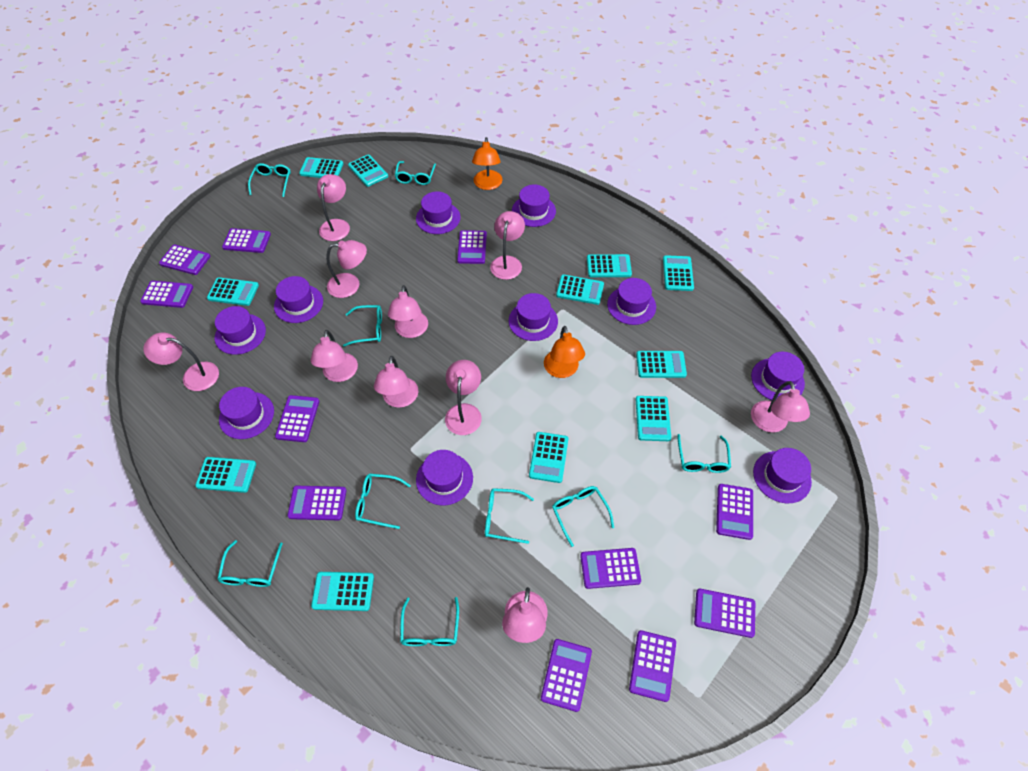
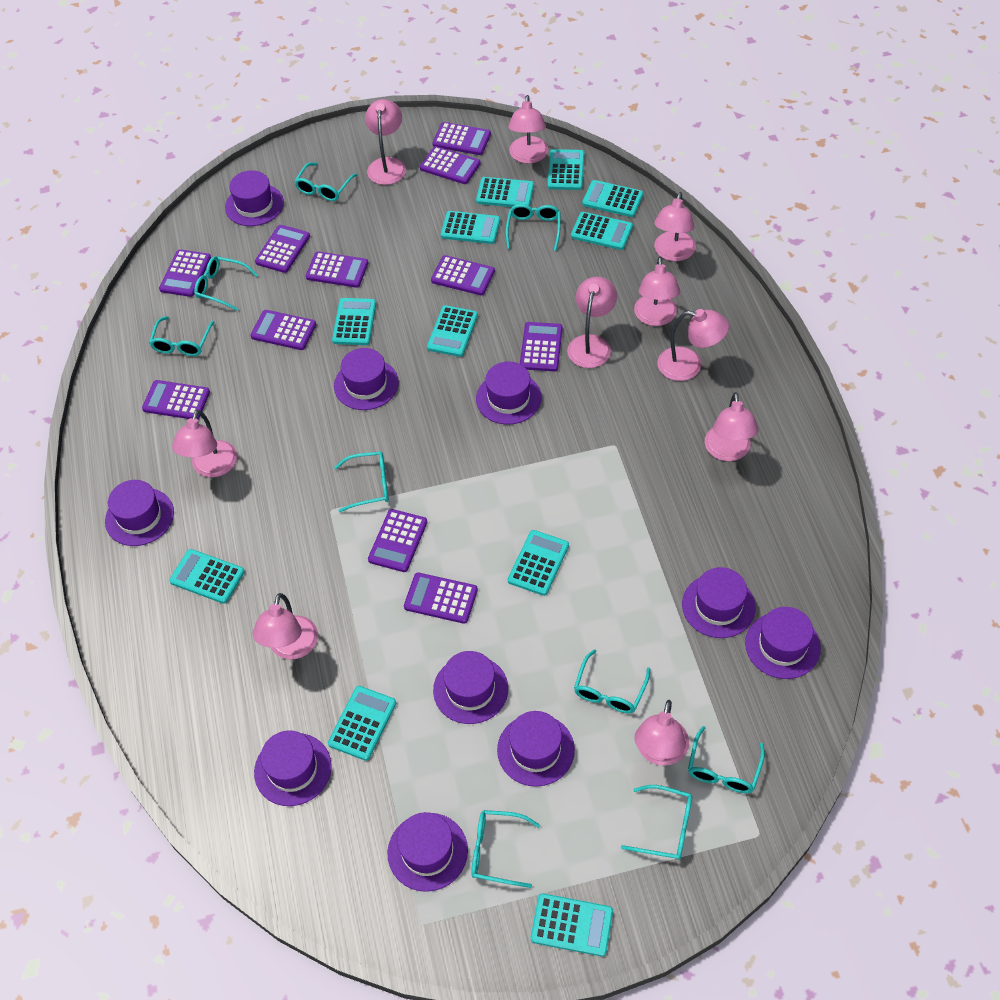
orange lamp: [472,137,502,190] [544,326,585,378] = 2 -> none = 0

